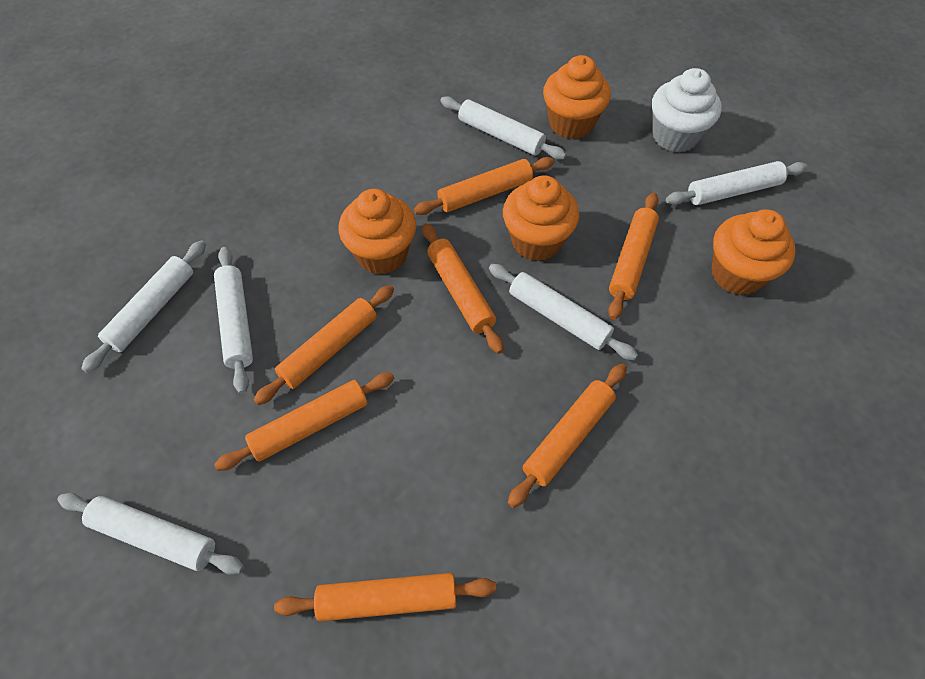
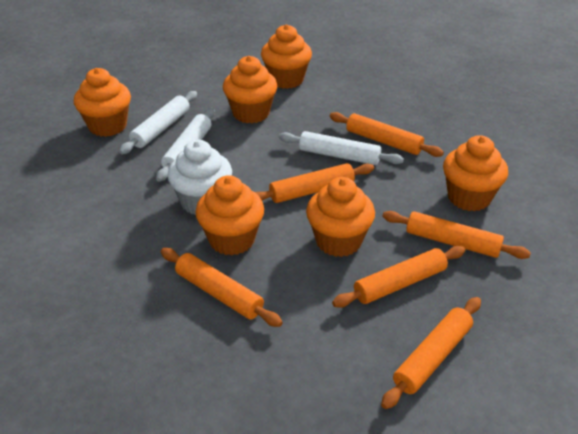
orange cupcake: [339,189,416,275] [503,175,579,261] [543,55,611,139] [712,209,796,295] = 4 -> [74,68,131,137] [195,175,264,256] [223,56,278,123] [261,24,312,89] [306,177,375,257] [443,135,508,211] = 6
orange rolling pin: [214,372,394,471] [254,285,394,405] [274,573,497,621] [414,157,554,215] [422,223,504,354] [508,364,627,508] [608,193,659,320] = 7 -> [161,248,283,327] [255,163,374,203] [330,112,444,157] [332,246,465,308] [381,297,481,409] [382,211,531,259] = 6
white rolling pin: [58,493,244,575] [81,240,206,373] [214,247,253,394] [440,96,567,159] [489,264,638,361] [666,161,808,205] = 6 -> [119,91,197,154] [156,108,215,182] [279,131,404,165] = 3

